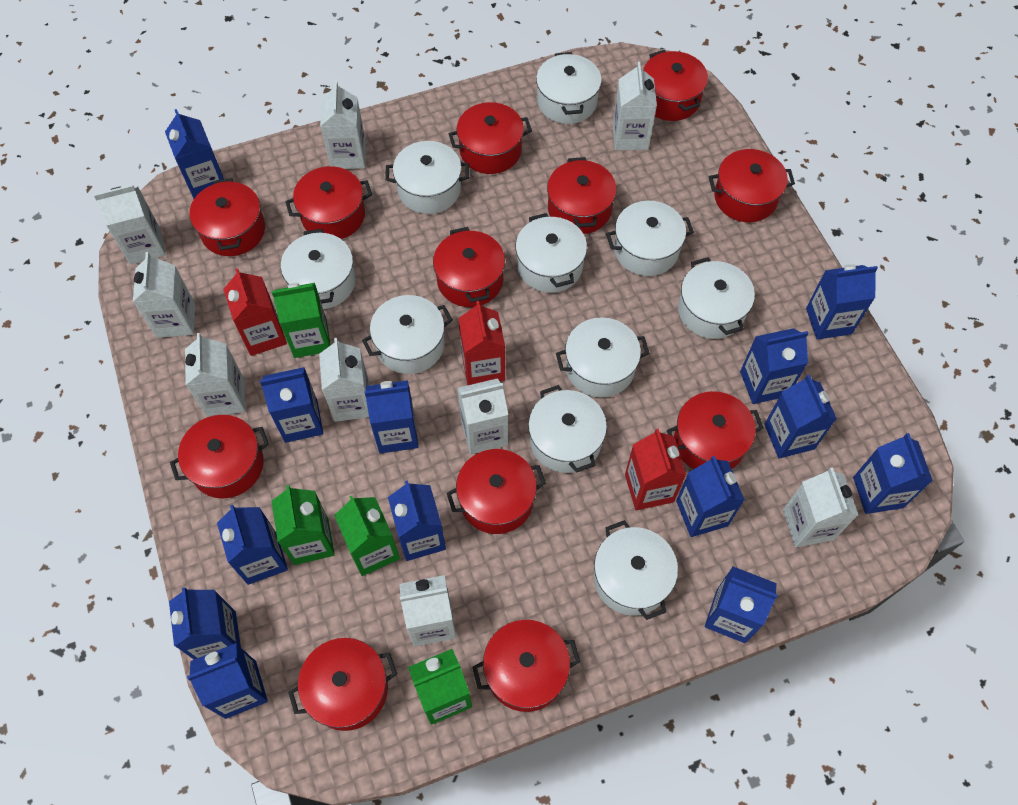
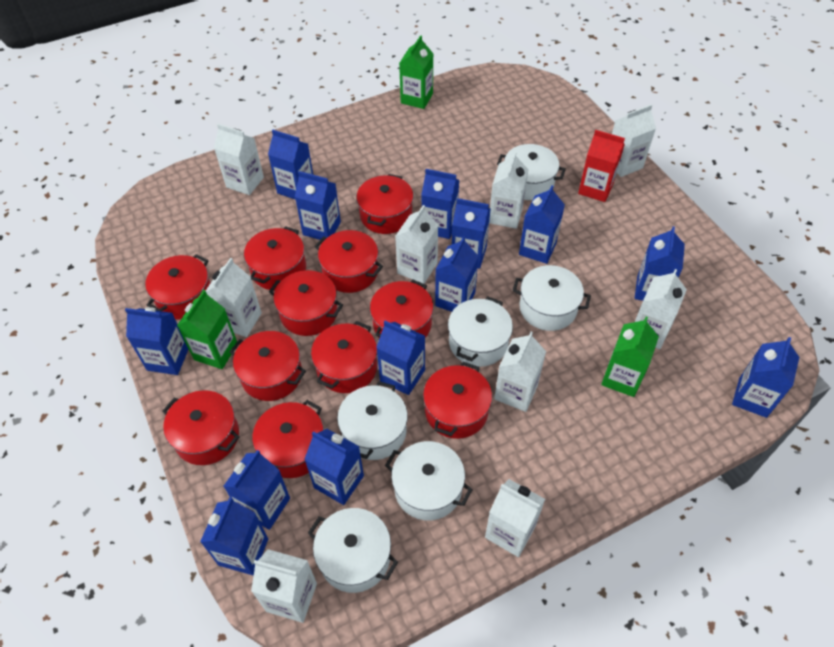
green carton: [271,485,335,565] [272,283,331,358] [334,496,400,576] [408,649,472,725] = 4 -> [177,290,237,369] [399,35,434,109] [601,317,659,397] = 3
red carton: [224,268,287,356] [458,301,505,385] [625,429,686,510] = 3 -> [578,130,625,202] = 1
red pot: [170,415,269,498] [189,178,265,256] [285,166,372,239] [288,638,397,731] [433,227,505,307] [447,449,546,534] [449,102,532,174] [472,620,580,712] [547,157,617,234] [643,50,708,121] [667,391,764,469] [709,149,795,222] = 12 -> [145,254,210,320] [162,390,239,465] [230,331,306,401] [244,226,306,290] [252,400,324,478] [269,270,343,336] [311,321,377,393] [314,230,383,293] [356,174,413,234] [370,280,433,339] [423,362,492,439] = 11
white pot: [281,229,356,309] [362,295,453,374] [385,141,469,214] [516,213,587,293] [528,385,607,473] [536,52,602,124] [556,317,649,398] [593,520,678,620] [606,201,694,276] [678,257,755,339] = 10 -> [308,508,398,593] [337,381,408,460] [385,441,473,520] [448,297,513,367] [497,144,566,200] [512,265,591,331] = 6

